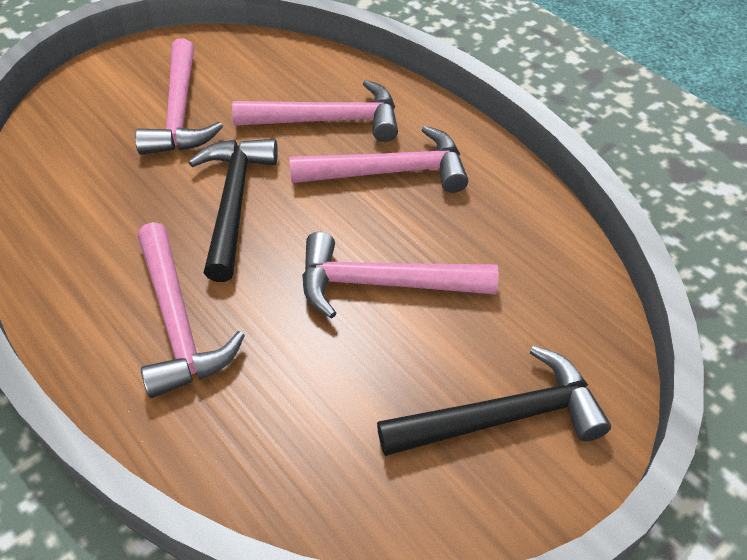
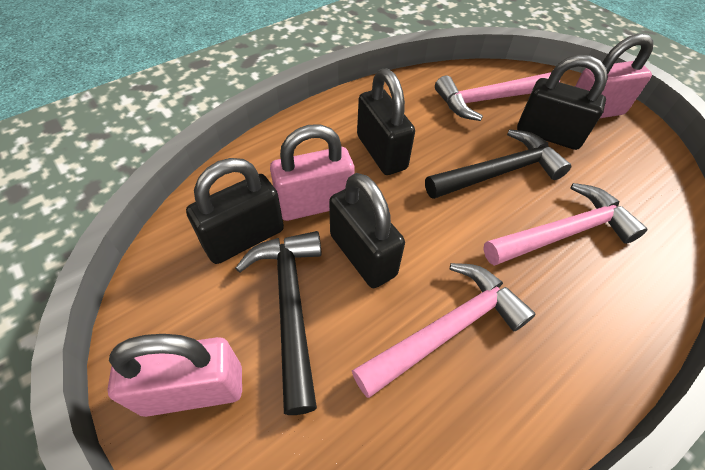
black padlock: none = 0 -> [186,158,284,264] [329,173,405,288] [357,68,415,175] [517,55,608,150] = 4
pink hammer: [135,38,223,155] [138,222,245,398] [232,80,398,142] [290,126,468,193] [302,232,498,319] = 5 -> [352,263,535,398] [435,72,560,121] [483,183,648,266] = 3
pink padlock: none = 0 -> [107,334,242,417] [270,124,355,221] [575,33,653,118] = 3

